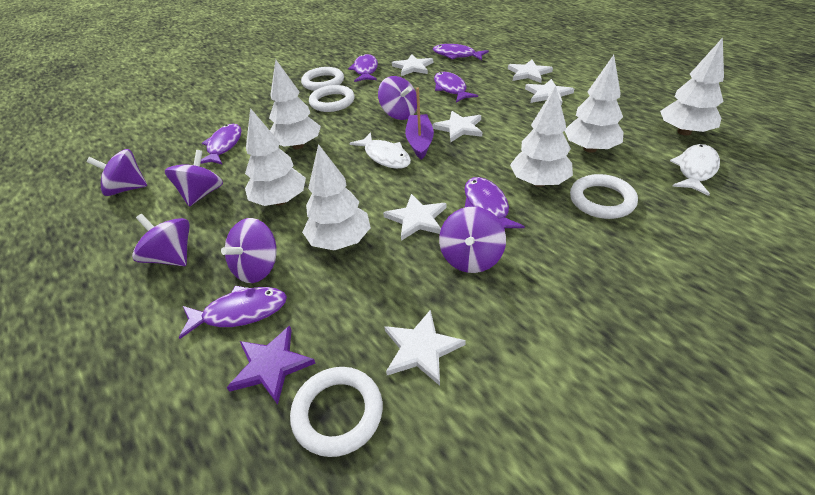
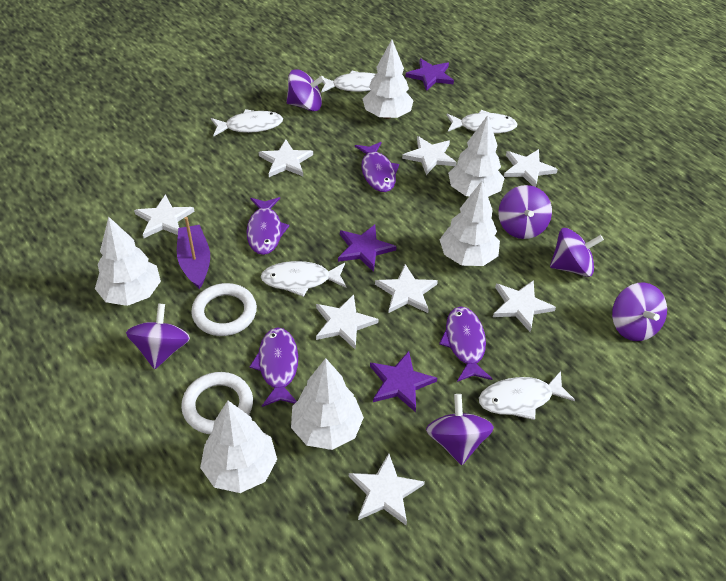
purple fish: [179,286,287,339] [200,124,242,165] [348,54,378,82] [433,44,489,60] [434,72,478,103] [464,177,525,229] = 6 -> [247,197,290,255] [250,327,298,407] [355,142,399,192] [439,306,492,382] = 4
purple star: [227,326,316,405] = 1 -> [338,224,397,272] [370,351,437,412] [405,58,454,91] = 3
white fish: [349,132,411,169] [670,144,720,196] = 2 -> [211,109,283,137] [261,261,347,297] [319,70,376,93] [447,110,518,134] [479,371,575,420] = 5
white ring: [290,367,383,457] [301,67,344,91] [309,85,355,112] [570,174,638,219] = 4 -> [181,372,253,434] [191,283,257,336] = 2
white star: [383,194,446,241] [384,310,466,386] [392,54,433,76] [432,111,482,142] [508,60,553,83] [525,79,574,106] = 6 -> [134,194,195,238] [259,140,313,177] [316,295,379,350] [349,454,425,526] [375,264,438,313] [402,136,457,175] [493,280,556,332] [504,149,558,187] = 8

